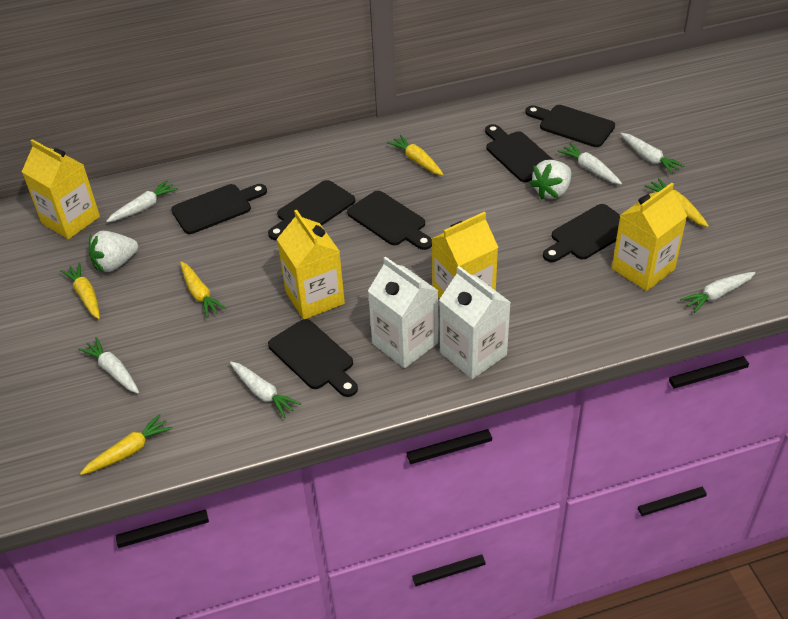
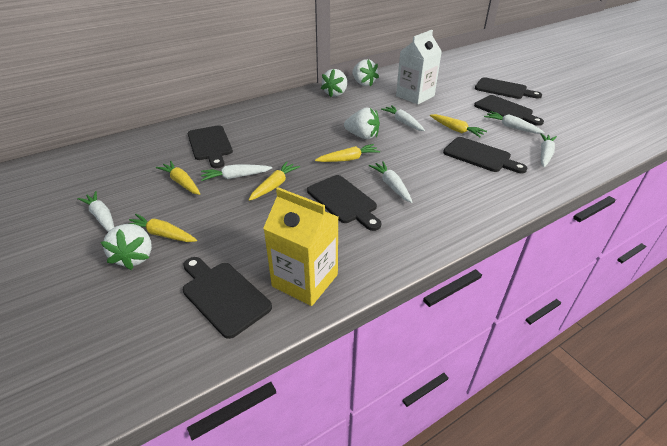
black cutting board: [171,184,267,234] [268,180,355,240] [268,319,358,397] [347,191,432,250] [485,124,553,182] [525,105,615,147] [543,204,620,262] = 7 -> [183,257,272,339] [188,125,233,168] [307,175,382,231] [443,137,527,173] [474,95,544,126] [475,77,542,99] = 6
white carton: [368,257,438,368] [439,266,511,379] = 2 -> [396,30,442,105] = 1
white strawberry: [89,231,138,272] [529,160,571,200] = 2 -> [101,224,152,270] [321,69,347,97] [344,108,380,139] [352,59,379,86] = 4
yellow carton: [22,139,100,239] [277,210,345,319] [431,212,498,299] [612,183,687,291] = 4 -> [263,187,338,306] = 1

